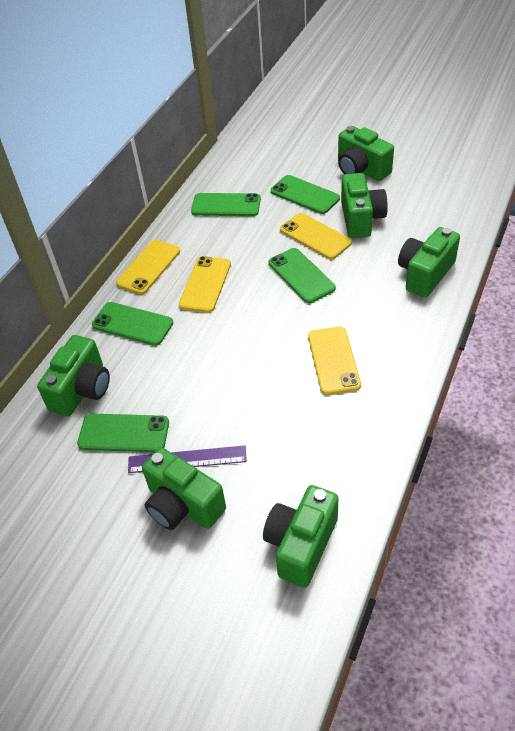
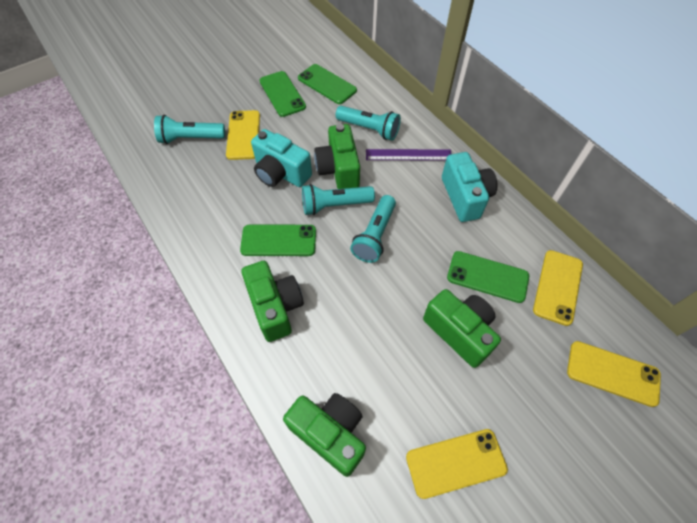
green camera: [37,335,110,416] [142,447,226,530] [263,485,338,588] [338,126,394,181] [341,173,388,238] [398,227,460,298] = 6 -> [242,261,304,342] [283,393,366,477] [314,124,360,189] [423,289,501,368] = 4
green phone: [77,414,169,452] [92,302,173,346] [191,193,261,216] [269,248,336,303] [271,175,340,214] = 5 -> [240,225,316,256] [260,71,306,117] [298,64,357,104] [447,251,529,303] = 4
turquoise camera: none = 0 -> [251,129,312,187] [442,152,497,222] = 2
turquoise flashlight: none = 0 -> [154,115,225,144] [302,184,375,215] [335,106,401,141] [350,195,396,263] = 4

